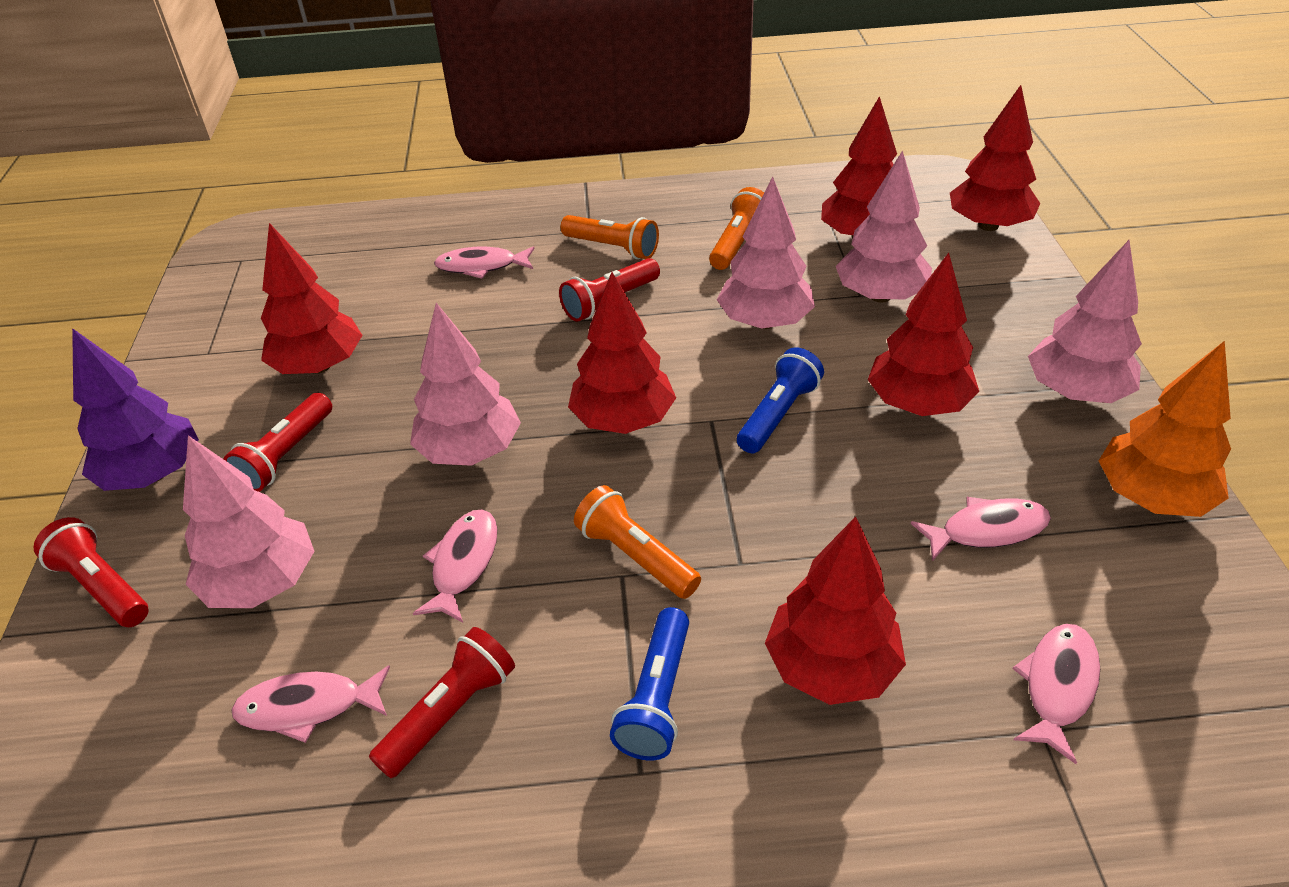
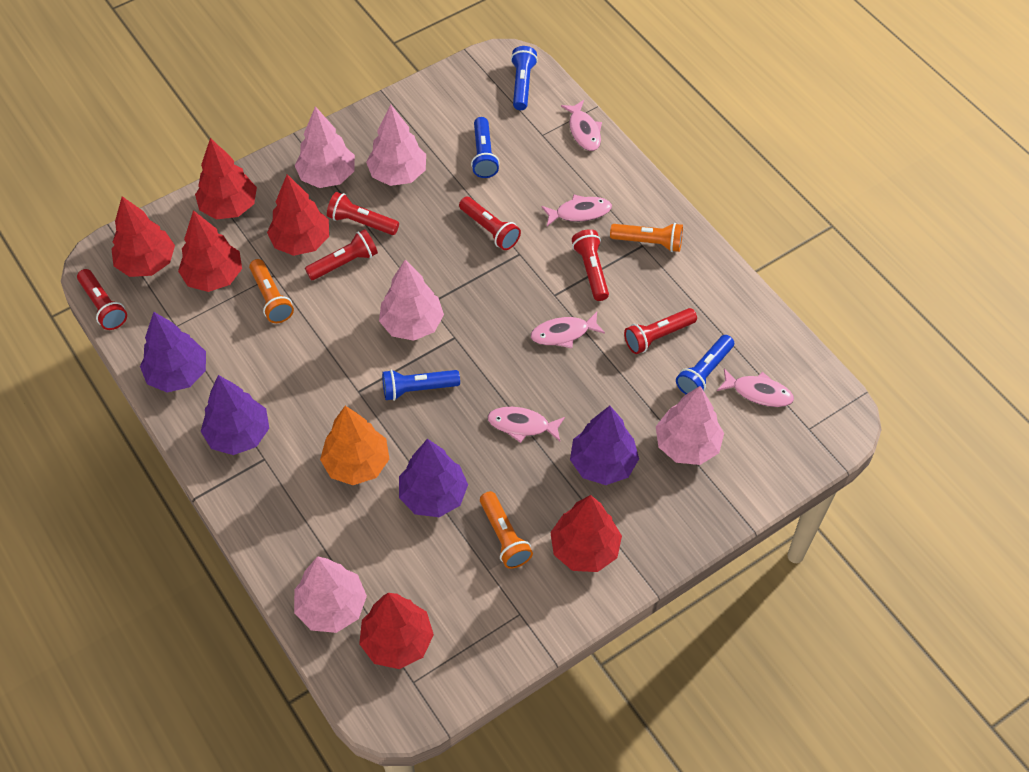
blue flashlight: [610,607,689,761] [737,347,824,453] = 2 -> [382,370,460,401] [471,117,499,178] [511,46,538,110] [676,335,734,395] = 4
purple tree: [72,328,199,491] = 1 -> [140,312,206,392] [201,375,269,455] [399,439,468,517] [570,406,639,485] = 4
red flashlight: [34,517,148,627] [223,393,332,492] [369,627,515,778] [559,258,660,322] = 4 -> [77,269,127,330] [305,229,378,280] [327,192,399,235] [459,197,521,250] [572,229,609,301] [624,308,697,354] = 6

